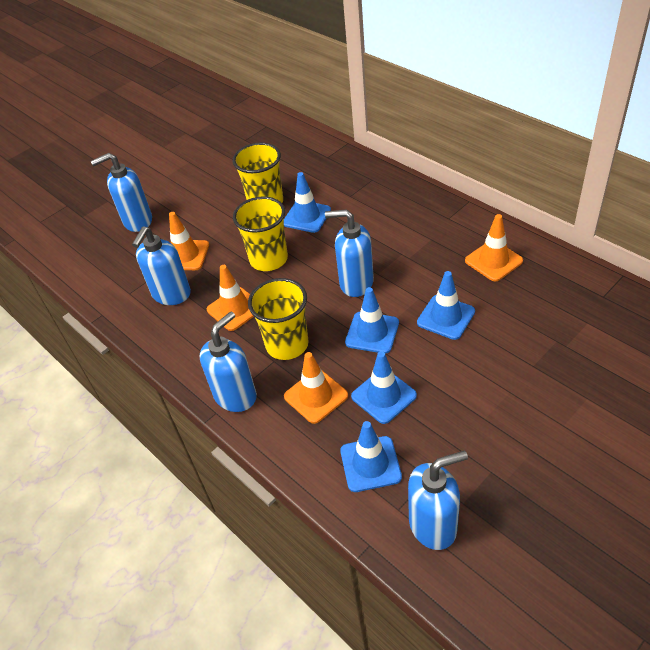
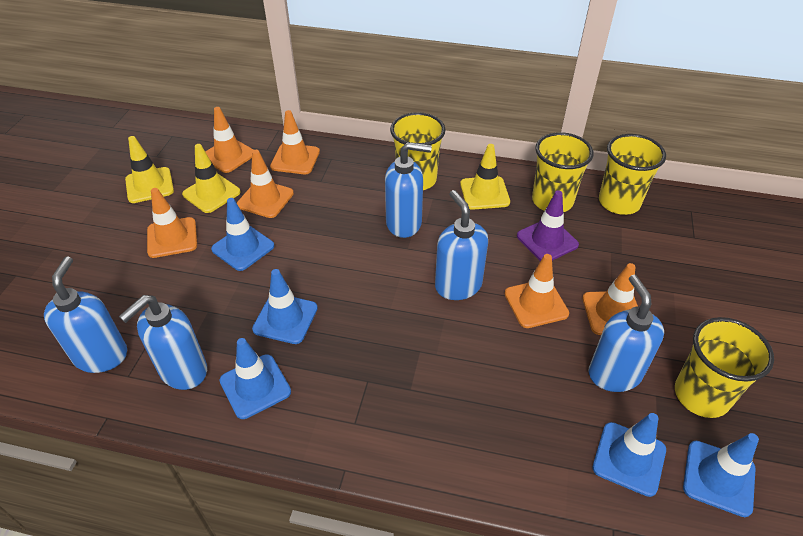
orange traffic cone: [169,212,209,270] [207,265,254,331] [284,352,348,424] [465,214,523,281] = 4 -> [147,188,197,258] [205,107,254,173] [237,150,294,218] [270,110,320,174] [504,254,569,328] [582,263,638,335] = 6
purple traffic cone: none = 0 -> [517,190,579,261] = 1
yellow cup: [233,143,283,203] [233,196,288,271] [248,278,309,360] = 3 -> [390,112,446,190] [532,132,594,212] [599,134,666,215] [675,317,774,418] = 4
yellow traffic cone: none = 0 -> [125,136,174,203] [182,144,241,213] [460,144,510,210] = 3

